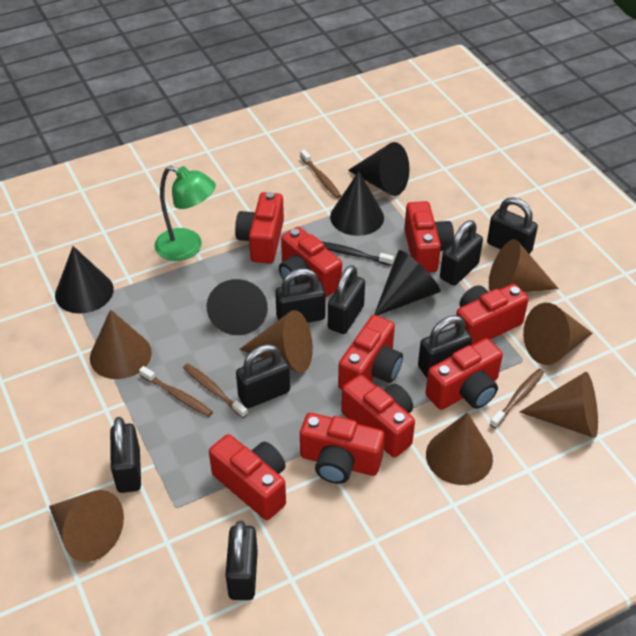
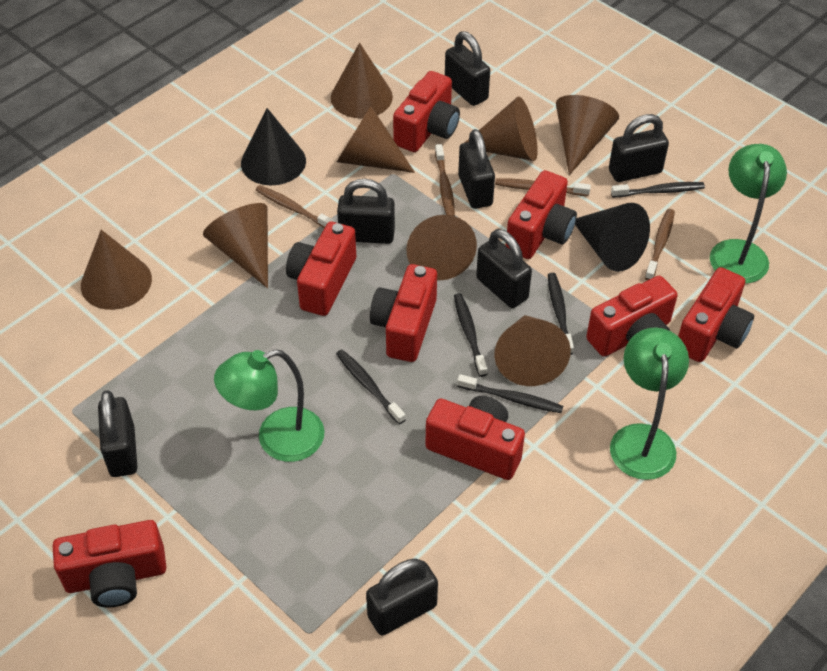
black cone: [55,246,114,314] [207,279,268,335] [330,171,384,236] [348,142,410,196] [374,250,440,315] = 5 -> [241,108,306,185] [575,203,650,272] = 2
black padlock: [110,417,141,493] [225,521,258,600] [236,344,290,408] [275,268,326,323] [328,265,365,334] [418,315,472,377] [440,220,483,286] [487,197,538,254] = 8 -> [98,390,137,477] [337,179,395,244] [366,558,438,636] [445,31,490,106] [458,129,495,209] [476,229,532,308] [609,114,669,182] = 7
black toothbrush: [322,242,394,266] = 1 -> [336,349,406,424] [454,293,488,377] [457,374,563,413] [548,273,574,355] [611,182,705,198] = 5
brown cone: [49,490,124,562] [90,310,152,379] [239,310,313,373] [426,412,493,485] [489,239,559,292] [520,372,598,438] [523,303,592,365] = 7 -> [81,230,152,310] [203,203,268,288] [331,43,393,118] [337,106,415,173] [406,215,477,280] [465,97,538,161] [494,315,571,386] [556,95,619,175] = 8
green lamp: [154,166,216,261] = 1 -> [214,349,324,462] [610,327,689,480] [710,144,787,284] = 3
red camera: [209,434,286,520] [235,192,284,264] [279,227,342,297] [300,413,385,484] [338,315,403,390] [341,375,415,457] [404,201,454,273] [425,338,503,410] [454,284,529,345] = 9 -> [53,520,166,608] [286,222,356,316] [370,264,437,362] [393,71,460,152] [425,396,525,480] [506,170,577,259] [586,276,678,357] [678,267,754,362] = 8

